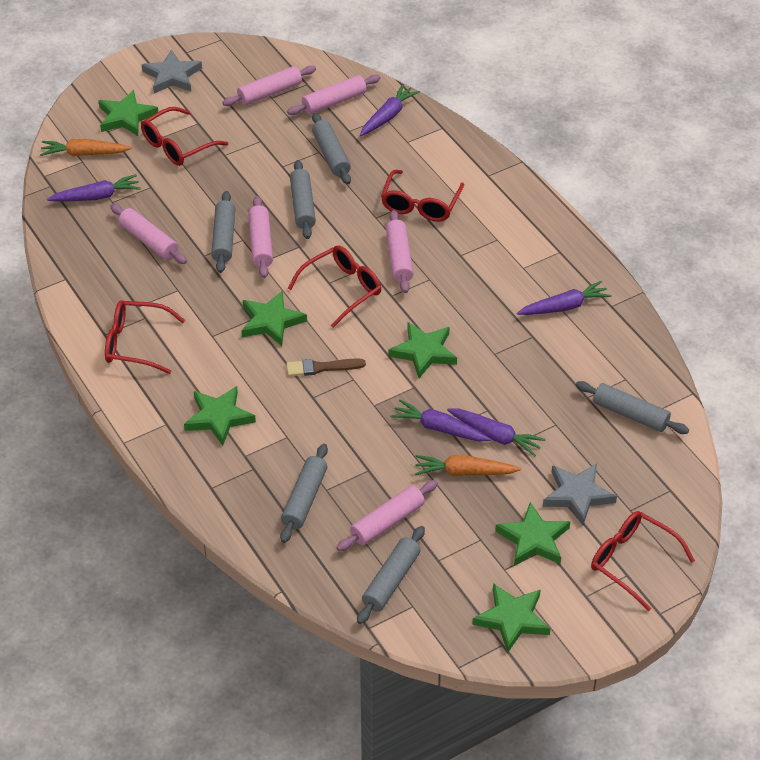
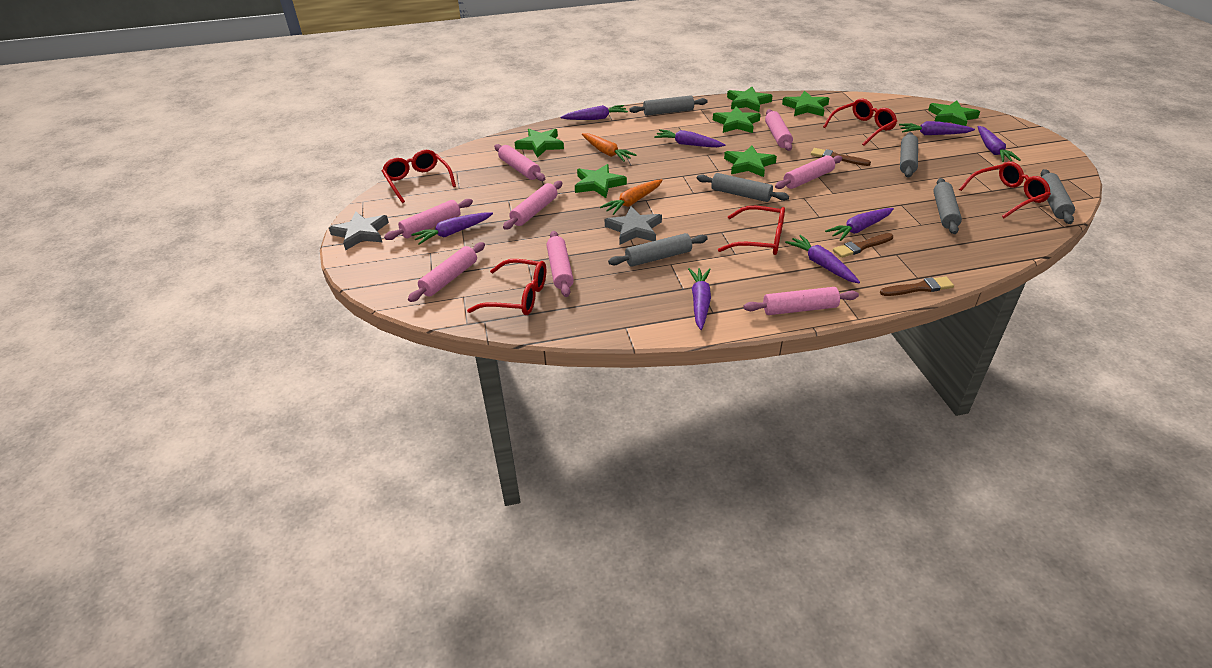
brown brush: [286,358,366,376] = 1 -> [811,148,871,166] [833,233,893,258] [880,277,954,296] = 3
green star: [98,90,158,136] [184,386,256,446] [241,290,307,346] [388,322,457,378] [472,583,551,653] [495,502,570,566] = 6 -> [515,129,564,158] [575,164,627,198] [713,106,761,133] [724,145,777,177] [727,87,773,112] [782,91,829,116] [928,101,980,126] = 7
pink rolling pin: [110,204,187,264] [222,65,316,106] [248,196,273,278] [287,75,380,115] [336,480,438,551] [386,210,413,293] = 6 -> [384,199,473,240] [408,242,485,302] [494,144,545,181] [503,181,563,230] [546,231,574,297] [743,287,859,315] [765,109,793,151] [775,155,843,189] = 8
purple carrot: [47,174,141,202] [360,84,420,136] [390,400,491,442] [447,408,545,457] [517,281,611,315] = 5 -> [411,212,493,245] [561,105,628,120] [654,130,726,147] [688,268,711,330] [785,235,860,283] [825,208,894,241] [899,121,975,135] [978,126,1021,162] = 8

